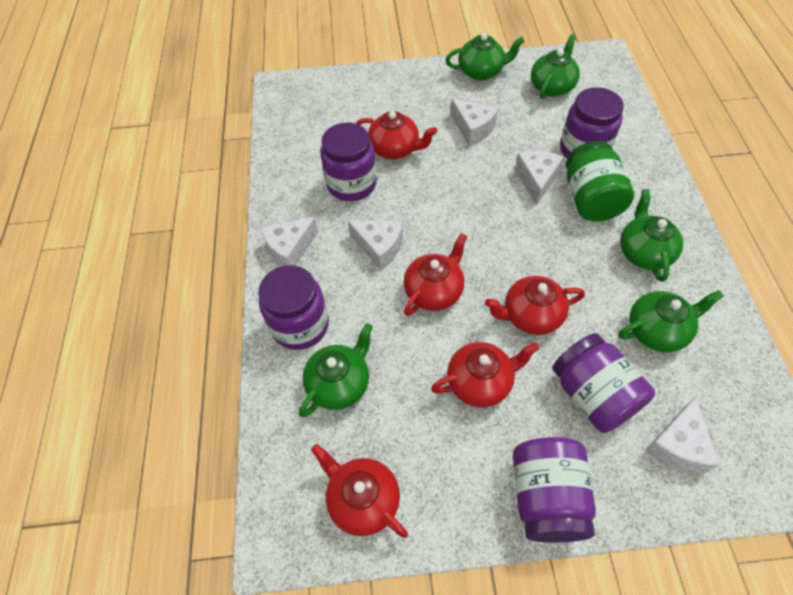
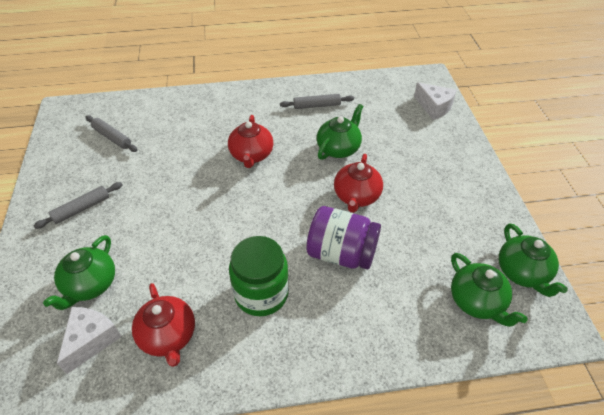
green teapot: [299,323,373,417] [446,33,525,81] [531,34,580,99] [618,290,724,352] [620,189,683,282] = 5 -> [43,235,115,310] [317,104,363,160] [451,253,528,327] [499,223,568,297] = 4
grey rolling pin: none = 0 -> [33,182,123,229] [85,115,137,152] [280,94,354,109] = 3
purple jar: [258,265,329,350] [320,123,377,201] [513,437,596,543] [553,333,655,433] [560,87,624,158] = 5 -> [306,206,381,270] = 1
red teapot: [311,444,408,538] [356,111,437,159] [404,233,467,316] [431,342,539,407] [485,276,585,335] = 5 -> [132,283,195,367] [228,115,273,168] [334,154,383,213] = 3
white cheese: [261,217,319,266] [348,221,403,270] [451,98,498,146] [515,151,564,205] [645,397,720,473] = 5 -> [57,307,121,374] [414,82,457,120] = 2

